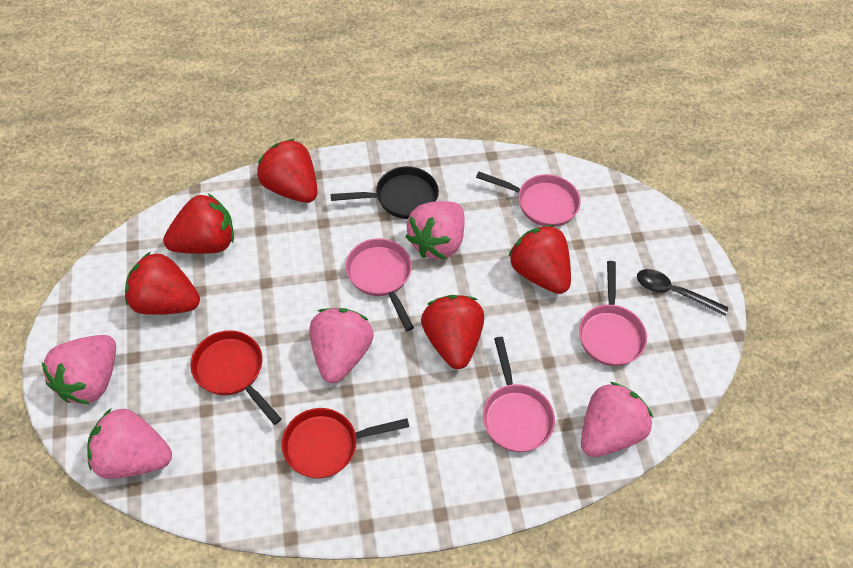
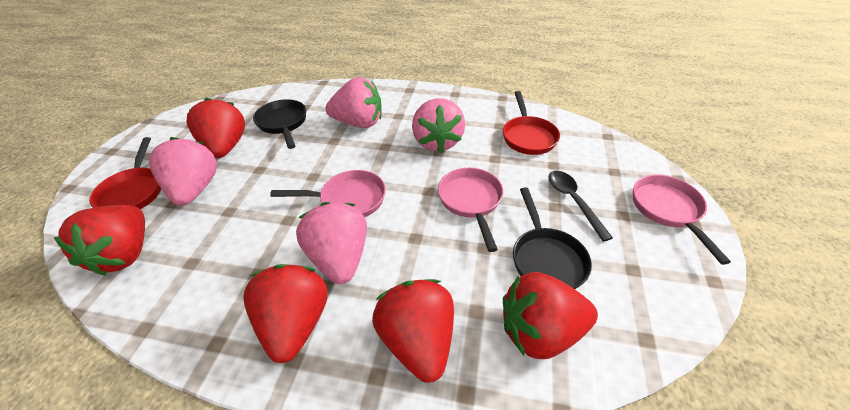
black pan: [330,166,439,219] = 1 -> [253,99,306,149] [513,187,592,289] = 2
pink pan: [346,238,414,331] [476,171,580,227] [483,337,555,452] [579,261,647,366] = 4 -> [270,170,386,217] [438,168,503,252] [633,175,731,265] = 3
pink strawberry: [42,335,116,404] [87,409,172,479] [309,308,374,383] [405,201,465,259] [581,382,653,457] = 5 -> [149,137,217,206] [296,202,367,284] [325,77,382,128] [412,98,465,153] = 4

